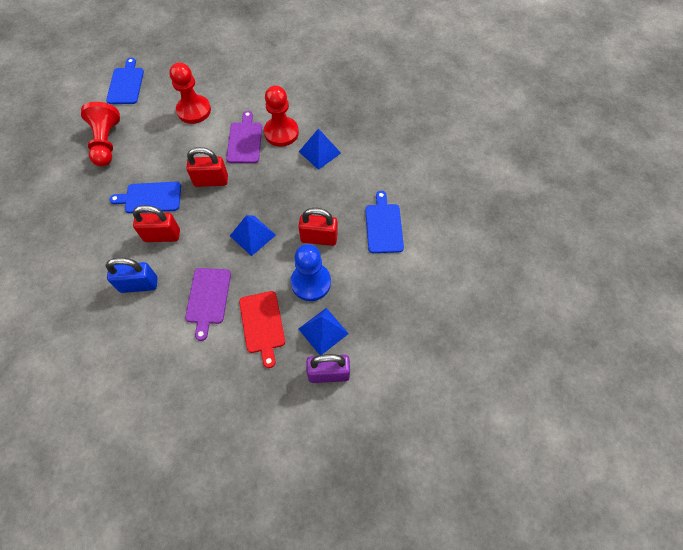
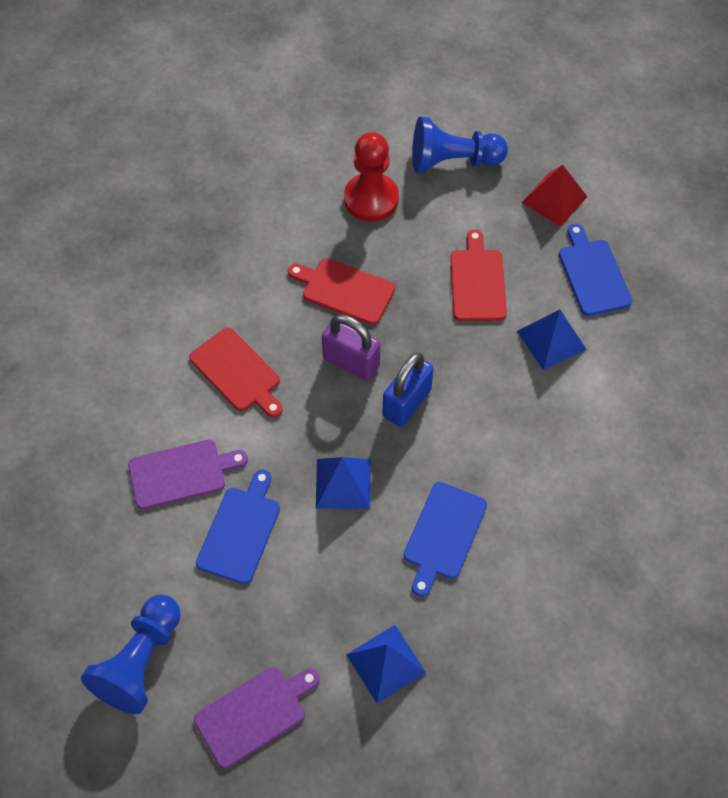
blue pawn: [291,244,331,301] = 1 -> [81,595,181,714] [412,117,508,173] = 2
red cutting board: [239,291,285,368] = 1 -> [189,328,283,418] [288,258,395,325] [450,229,507,321] = 3
red padlock: [133,205,180,242] [186,147,228,187] [298,208,338,246] = 3 -> none = 0
red pawn: [81,102,120,166] [169,62,211,124] [264,85,299,147] = 3 -> [344,132,399,222] = 1
red pyramid: none = 0 -> [521,165,587,227] = 1

